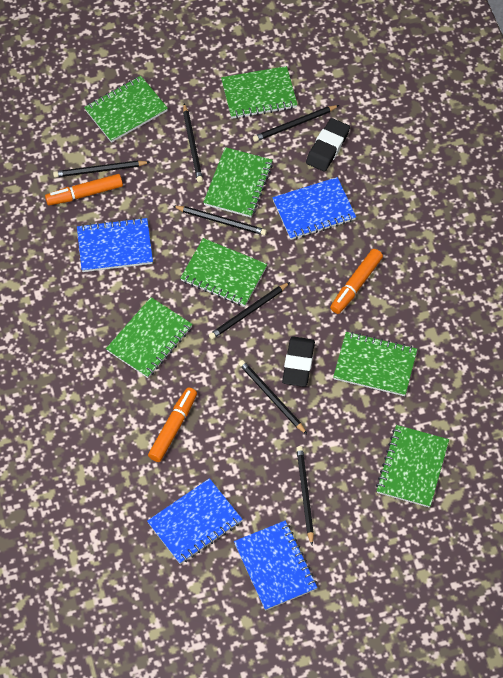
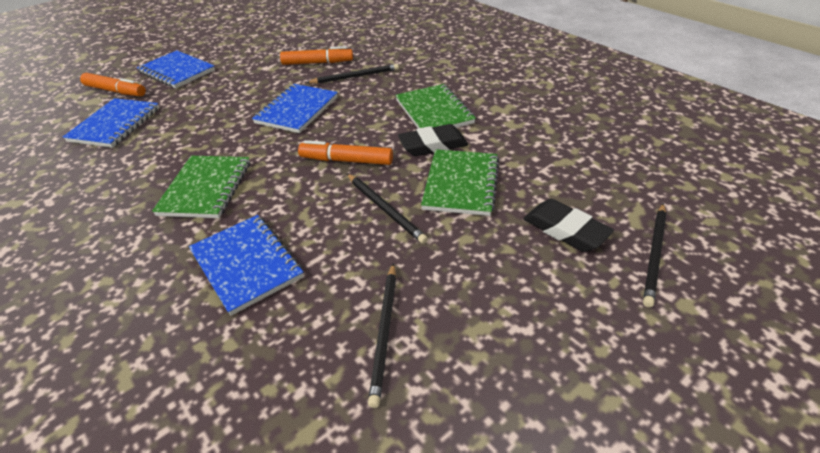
black pencil: [53,160,150,177] [173,206,267,235] [183,103,203,183] [209,282,290,339] [239,360,307,434] [253,105,339,142] [296,446,314,545] = 7 -> [306,64,399,84] [347,174,428,244] [368,263,396,408] [643,204,667,307] = 4
green notebook: [84,76,168,143] [106,297,193,378] [180,238,267,307] [203,147,273,218] [221,66,298,119] [333,332,417,396] [376,425,449,508] = 7 -> [152,156,250,218] [395,84,476,128] [421,149,499,216] = 3

